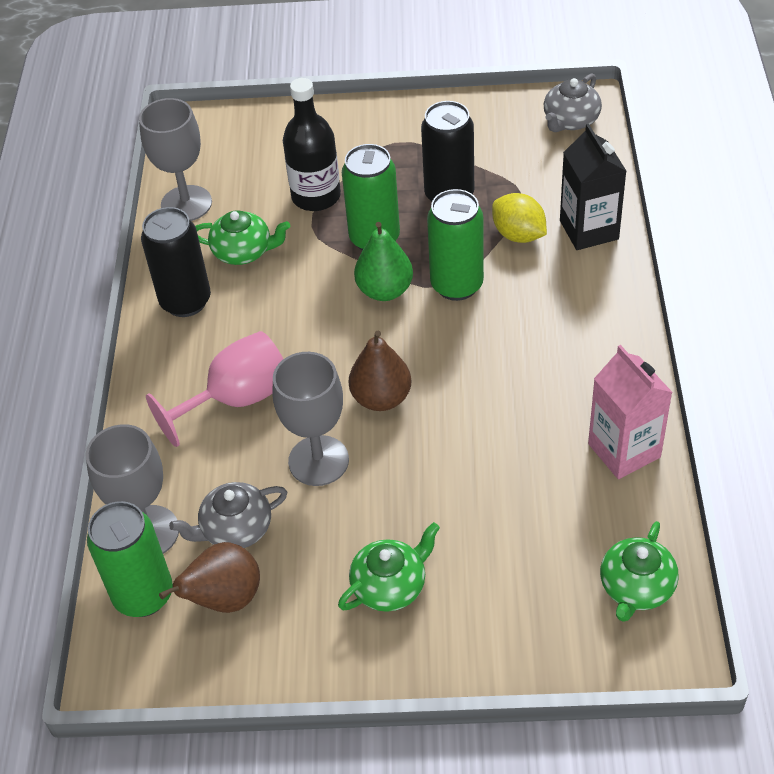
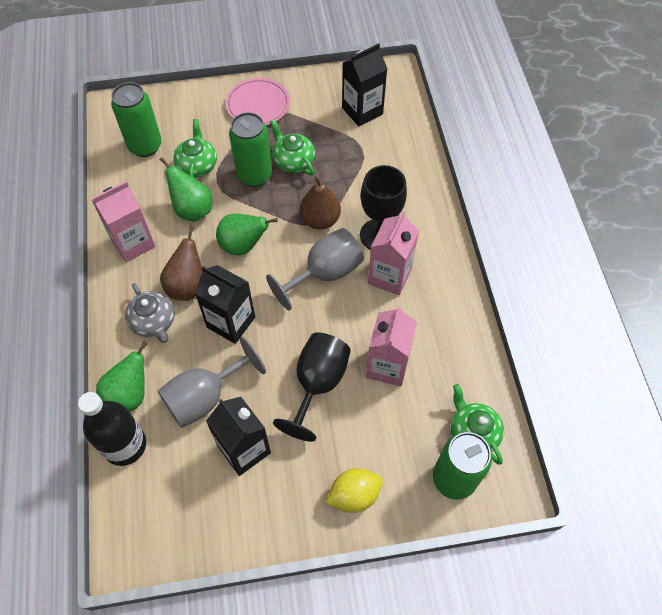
black can: [141,207,211,317] [421,101,474,201] = 2 -> none = 0
black carton: [560,124,626,250] = 1 -> [195,265,255,344] [206,397,271,476] [342,43,387,126] = 3
black goblet: none = 0 -> [273,333,351,442] [360,165,407,250] = 2
green pear: [354,222,413,301] = 1 -> [96,341,148,412] [160,157,212,222] [216,214,278,255] = 3
grey goblet: [86,424,179,554] [139,98,212,221] [272,352,349,486] = 3 -> [158,336,266,428] [266,228,364,310] = 2
grey teapot: [169,482,287,548] [544,73,602,132] = 2 -> [125,283,175,343] = 1
pink carton: [588,345,673,479] = 1 -> [92,181,155,262] [366,306,417,387] [368,211,419,295] = 3
pink goblet: [146,331,283,447] = 1 -> none = 0
pink plate: none = 0 -> [226,78,290,125] = 1

